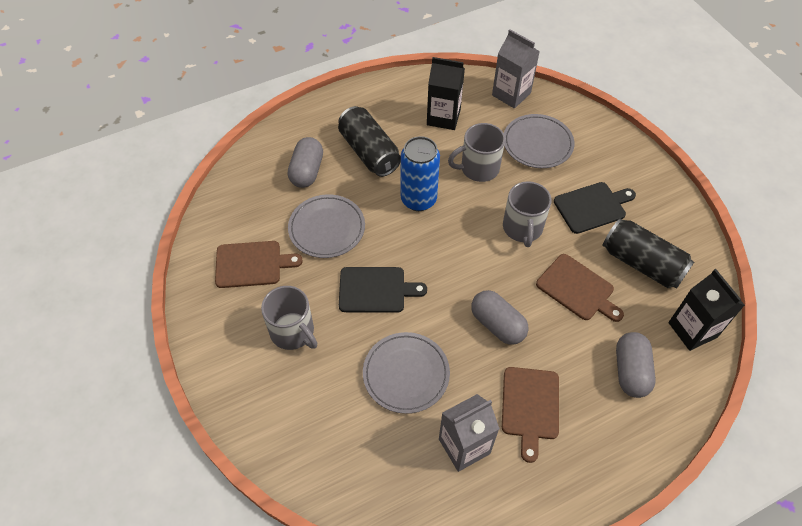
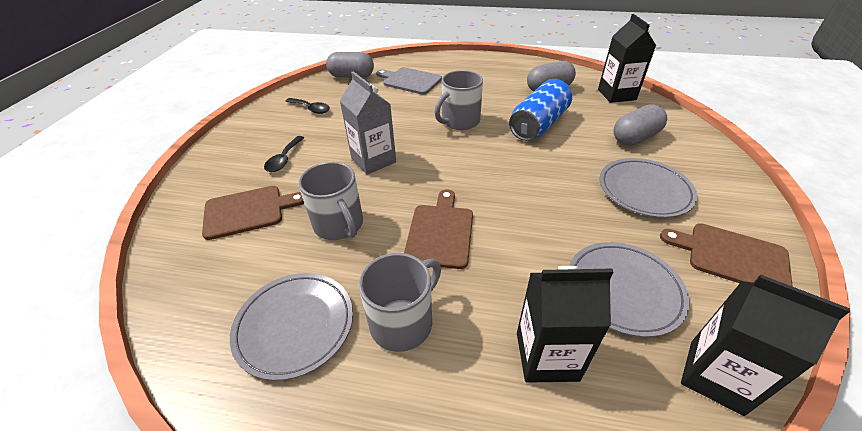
black can: [338,106,401,177] [602,218,694,288] = 2 -> none = 0
black carton: [427,57,465,130] [669,269,745,351] = 2 -> [517,266,613,383] [598,14,656,103] [681,275,850,416] = 3
black cutting board: [339,267,427,313] [554,182,636,234] = 2 -> none = 0
black spoon: none = 0 -> [264,136,304,172] [285,98,330,114] = 2
grey carton: [439,394,500,472] [492,29,540,109] = 2 -> [340,71,396,175] = 1
grey cutting board: none = 0 -> [376,67,442,95] = 1

